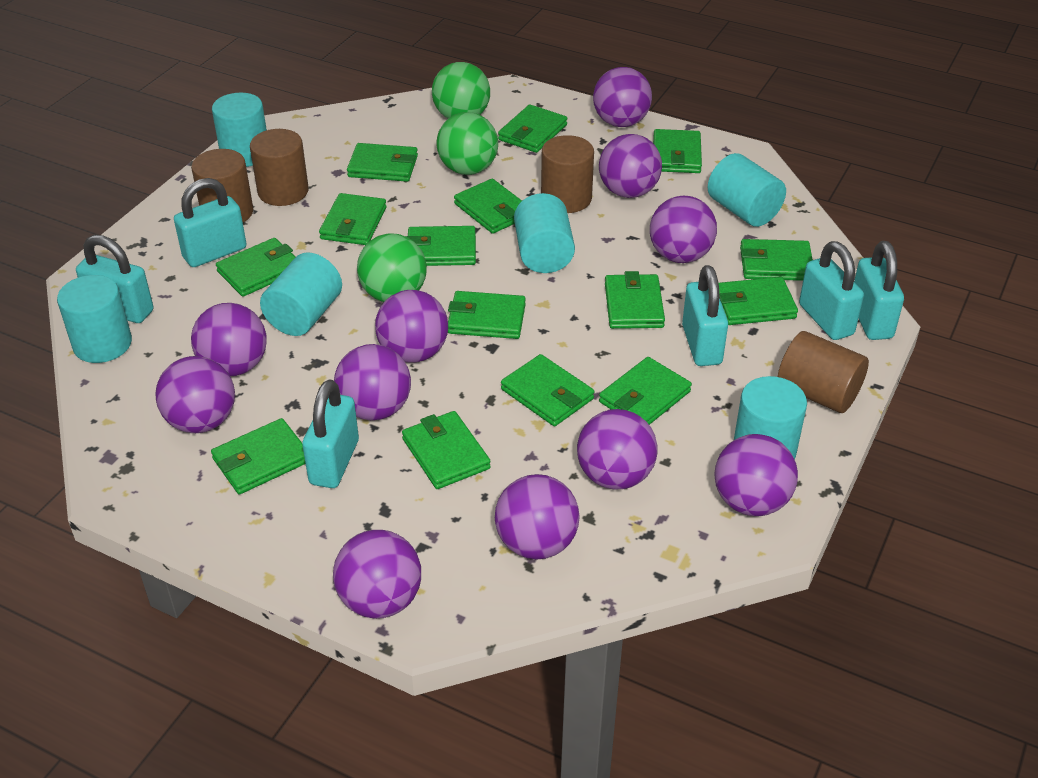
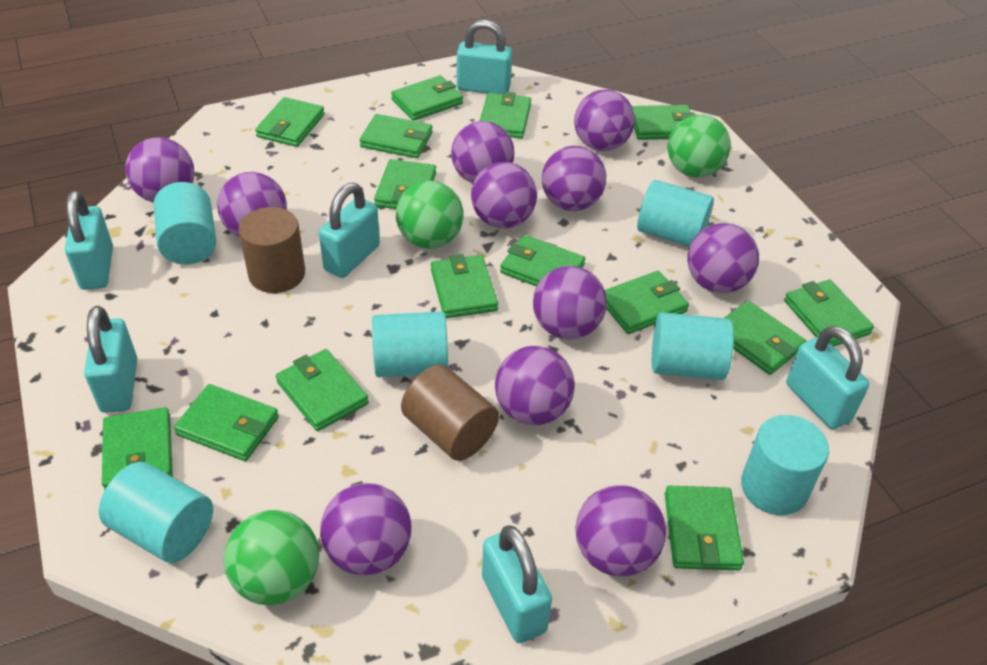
brown cylinder: [191,149,253,223] [250,129,309,206] [541,135,594,213] [778,331,869,413] = 4 -> [239,207,305,293] [401,365,499,461] = 2

